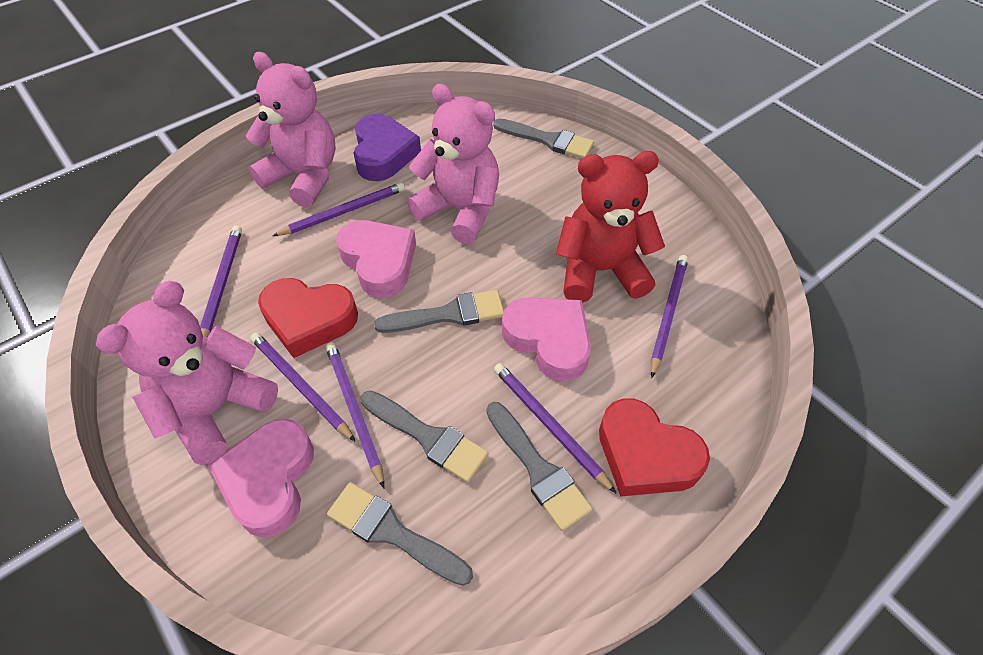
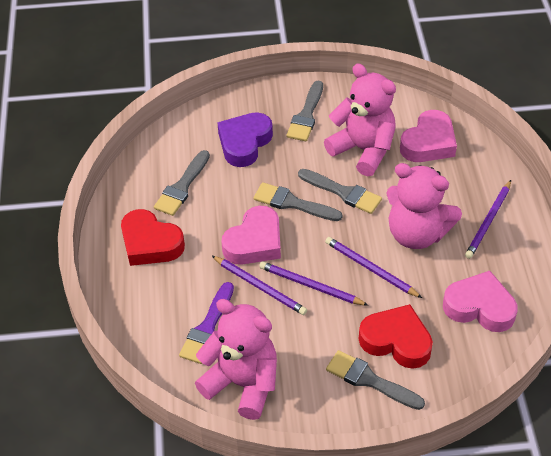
purple brush: none = 0 -> [179,282,234,364] = 1
purple pencil: [200,225,242,337] [250,333,356,442] [273,182,405,236] [326,342,384,488] [494,363,616,493] [651,255,688,378] = 6 -> [212,256,307,315] [259,261,369,306] [325,237,422,298] [465,180,511,259] = 4
red teddy bear: [556,151,665,303] = 1 -> none = 0

